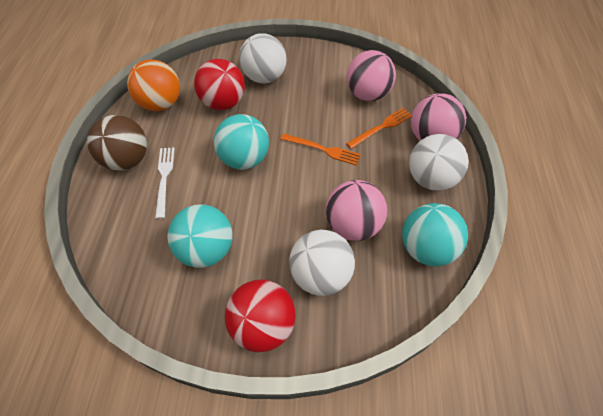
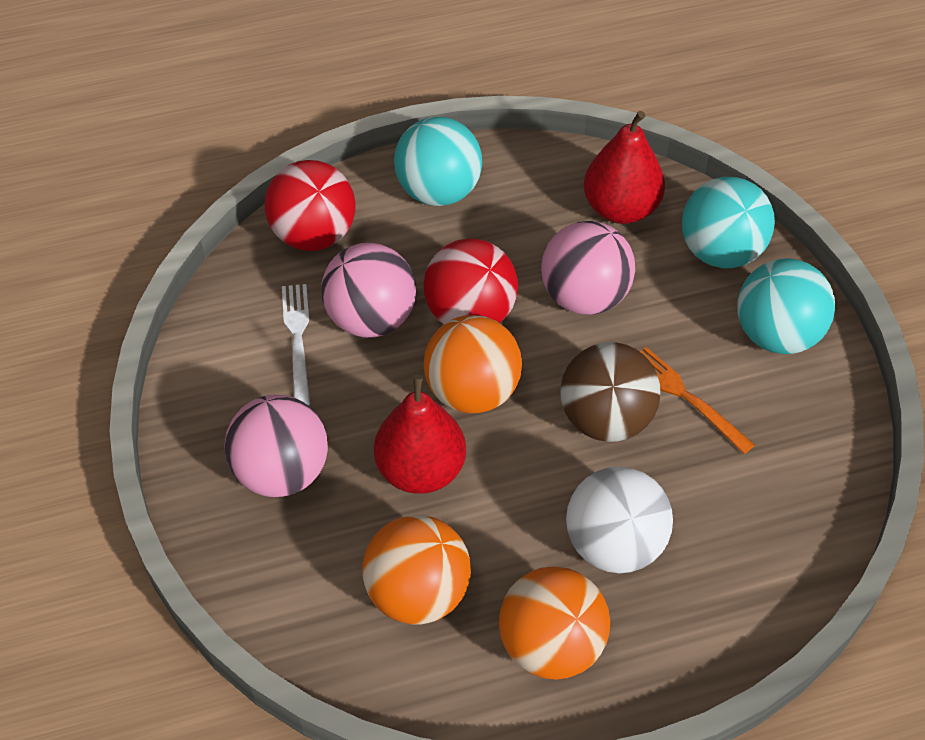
orange ball: [127,59,180,111] = 1 -> [362,515,471,625] [424,315,522,414] [499,567,610,680] = 3
orange fork: [280,133,361,166] [346,108,412,149] = 2 -> [640,347,755,454] = 1
red pear: none = 0 -> [374,374,466,494] [584,111,665,224] = 2
white ball: [239,33,287,84] [289,230,355,296] [409,134,469,191] = 3 -> [566,466,673,573] = 1

